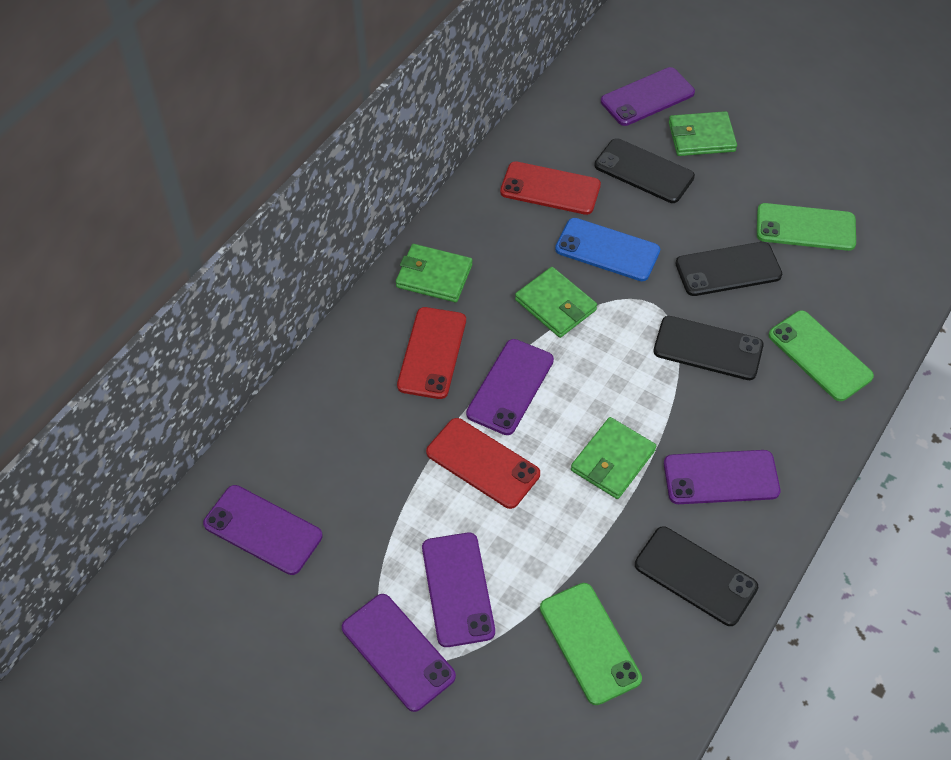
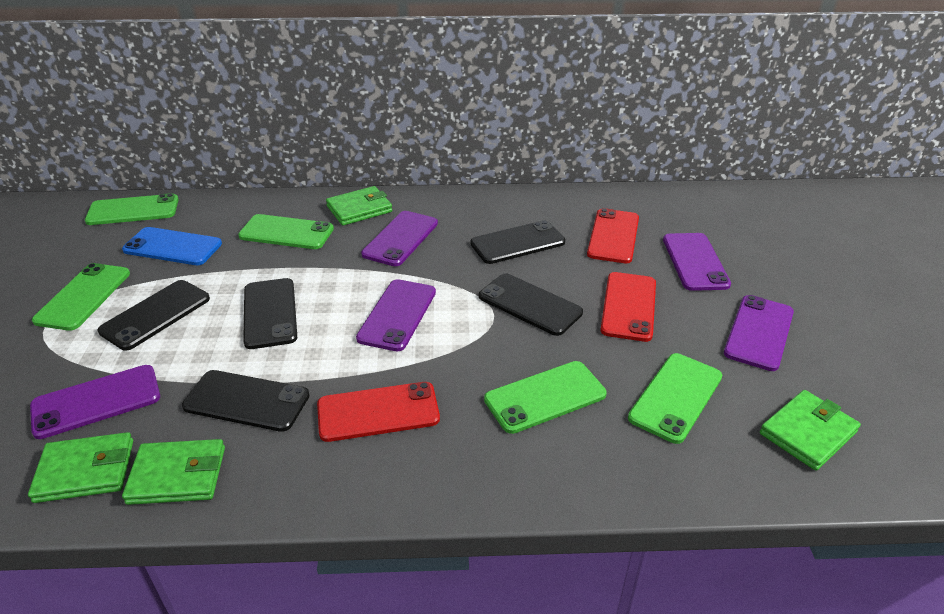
black phone: [595,138,695,203] [635,526,759,626] [653,316,764,380] [675,242,782,296] = 4 -> [98,280,210,350] [182,370,310,432] [243,278,297,349] [470,220,565,264] [479,273,583,336] = 5
green phone: [540,583,642,705] [757,203,856,251] [769,310,874,401] = 3 -> [32,263,130,331] [85,193,179,225] [238,214,334,249] [484,361,607,434] [628,353,722,444] = 5
purple phone: [203,485,323,575] [342,594,456,712] [422,533,495,647] [466,339,554,435] [601,67,695,126] [664,450,780,504] = 6 -> [30,365,160,439] [356,279,436,351] [361,211,438,266] [663,233,731,291] [724,295,794,371] = 5

